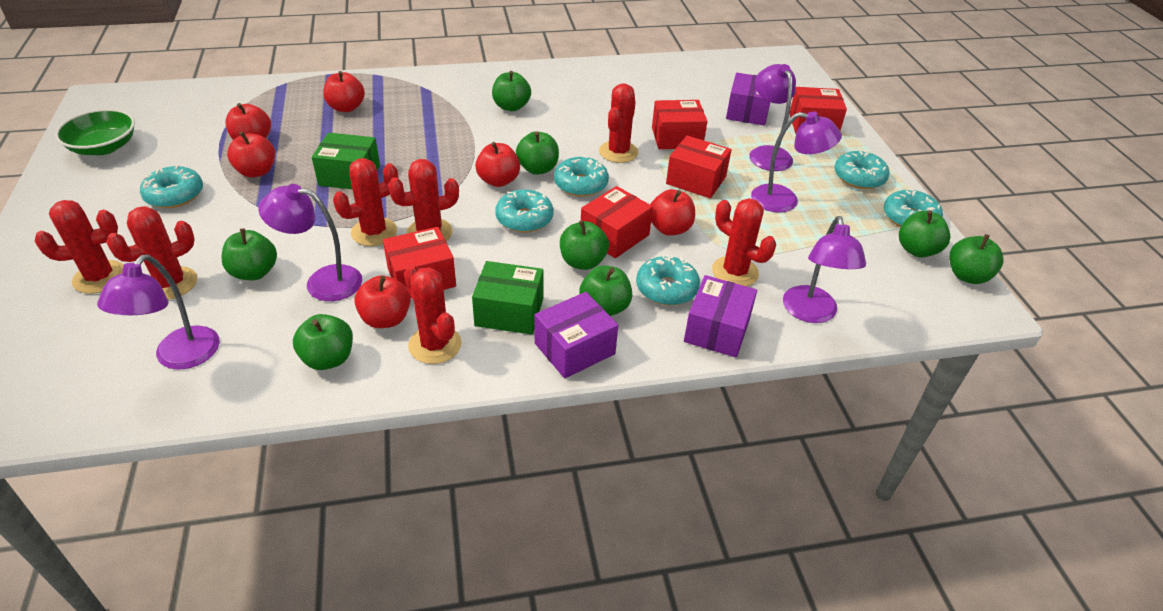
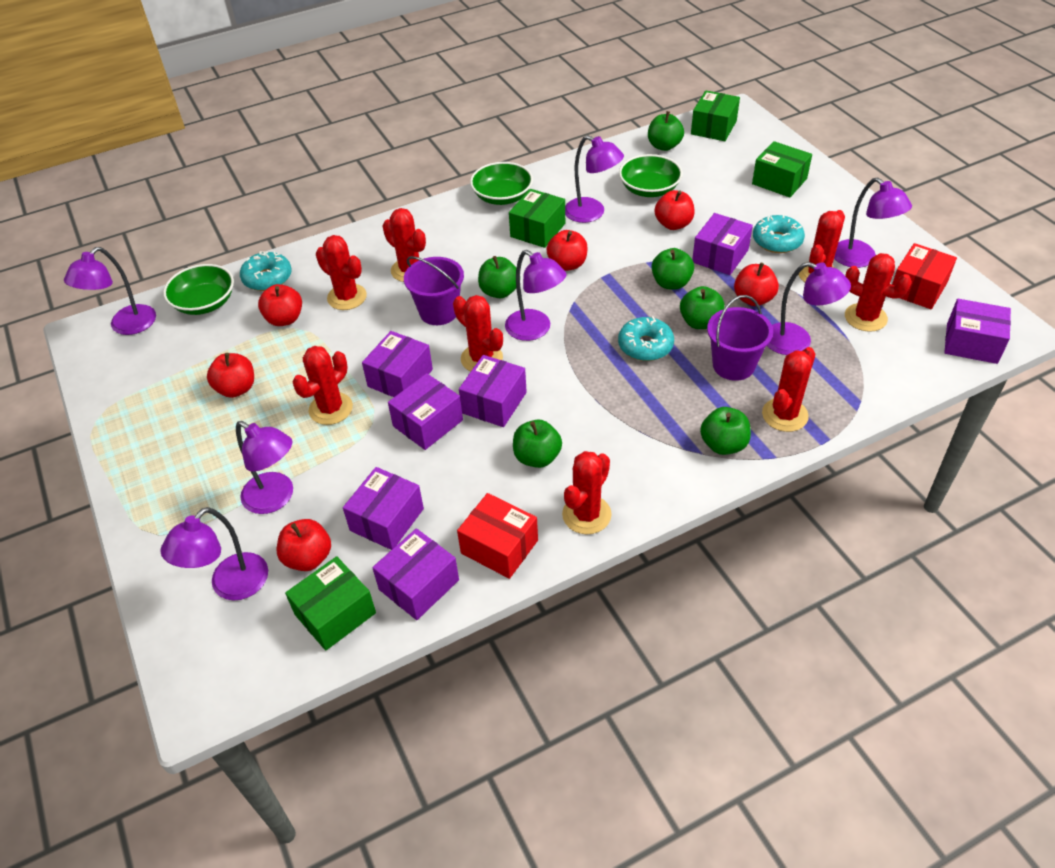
green apple: [221,228,277,280] [293,314,353,370] [492,71,531,111] [516,131,559,175] [560,220,609,270] [579,266,632,316] [899,210,950,258] [949,234,1004,284] = 8 -> [478,256,516,298] [513,420,562,468] [648,111,684,151] [652,248,694,290] [680,286,725,329] [700,407,751,455] = 6
green bowl: [55,109,135,155] = 1 -> [163,264,234,315] [470,162,533,205] [619,154,683,197] = 3
green box: [312,133,380,189] [472,261,544,335] = 2 -> [285,556,376,651] [509,189,565,248] [691,91,740,141] [752,141,812,197] = 4
purple box: [534,292,618,378] [684,275,757,358] [726,73,770,126] = 3 -> [343,467,424,550] [362,331,433,397] [372,528,459,620] [388,373,463,450] [459,355,527,427] [692,213,753,275] [944,299,1011,364] = 7
purple bucket: none = 0 -> [404,256,464,325] [707,295,773,381] = 2
purple lamp: [97,254,220,370] [258,184,362,301] [749,64,796,171] [751,112,842,213] [783,216,866,323] = 5 -> [64,247,156,335] [160,507,268,601] [236,421,293,514] [505,250,566,341] [565,135,624,223] [767,262,851,355] [834,178,912,268] = 7
red box: [383,227,456,290] [581,186,653,258] [652,100,708,149] [666,136,731,198] [789,87,847,133] = 5 -> [457,493,538,579] [892,243,957,309] = 2
red cactus: [35,200,124,294] [106,206,197,300] [333,158,398,246] [388,159,459,241] [404,265,462,364] [599,83,638,163] [712,198,776,286] = 7 -> [292,346,353,425] [316,235,367,310] [383,208,426,282] [453,295,503,371] [562,451,612,534] [762,347,816,432] [798,210,845,282] [845,253,912,332] = 8
turquoise donut: [140,165,203,208] [495,189,553,232] [554,156,609,197] [636,254,700,305] [834,150,890,189] [884,188,943,227] = 6 -> [240,251,292,291] [618,316,674,361] [753,215,805,253] = 3

